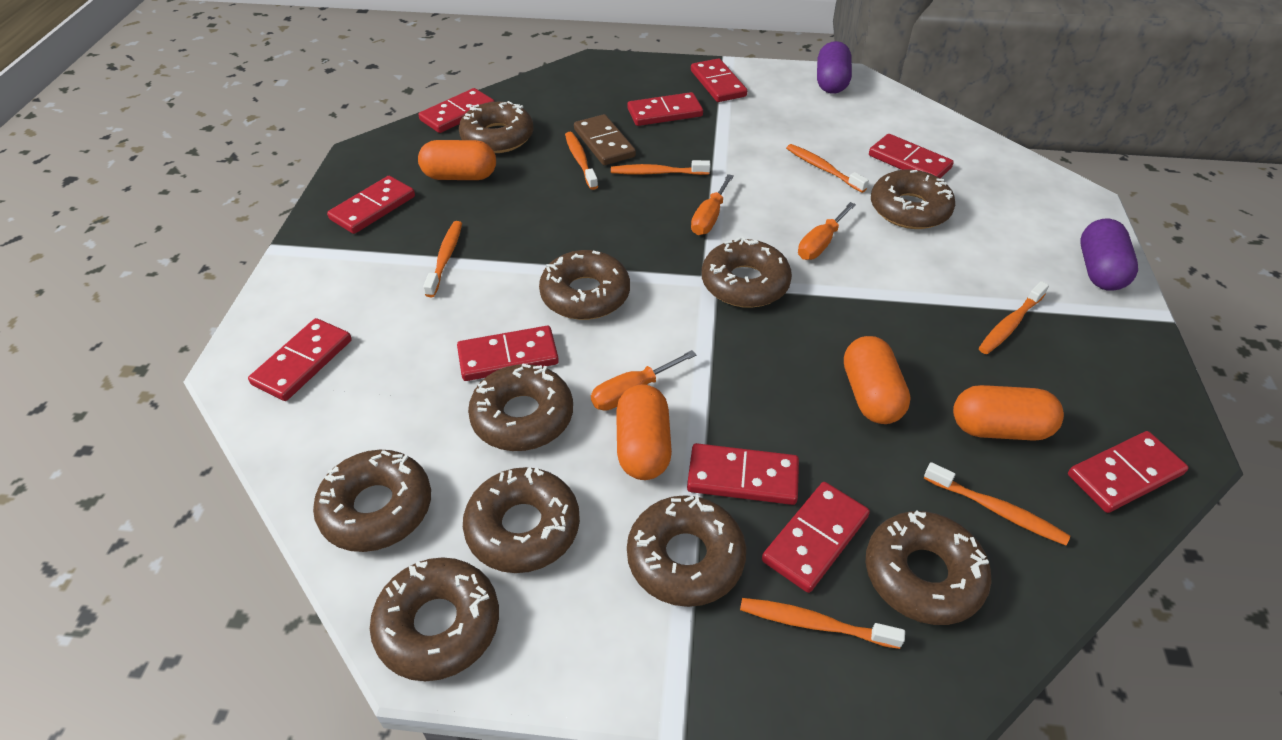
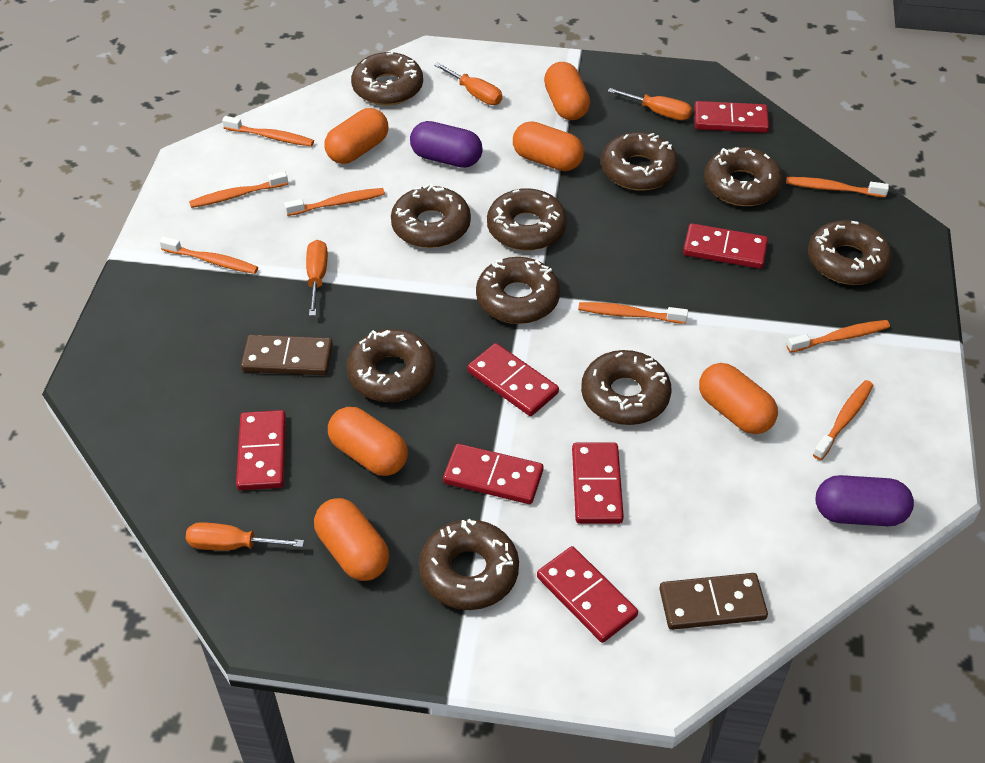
brown domino: [574,114,636,165] = 1 -> [241,335,333,375] [659,573,768,630] = 2
orange capsule: [418,140,496,180] [616,384,672,480] [844,336,911,424] [953,385,1064,441] = 4 -> [314,498,389,581] [324,108,388,164] [328,407,408,476] [513,121,584,171] [544,62,590,120] [699,363,778,434] = 6
orange screwdriver: [591,350,696,411] [691,174,734,235] [798,202,856,260] = 3 -> [186,522,304,551] [306,240,328,316] [434,63,502,105] [608,88,692,120] = 4
orange toothbrush: [423,221,462,297] [565,132,598,190] [611,160,711,175] [740,598,905,649] [786,144,869,193] [924,462,1070,546] [979,281,1049,354] = 7 -> [159,236,258,274] [189,171,288,208] [222,116,314,146] [284,188,385,216] [578,302,688,324] [786,177,889,197] [787,320,890,353] [813,380,873,460] = 8
red domino: [248,318,352,401] [327,176,415,234] [418,88,495,133] [457,326,559,381] [627,92,703,126] [687,443,799,505] [691,58,747,102] [762,482,870,593] [869,134,954,178] [1068,431,1189,513] = 10 -> [236,410,286,490] [443,444,544,504] [467,343,559,416] [537,546,638,643] [572,443,624,524] [683,223,768,269] [694,101,769,133] = 7

